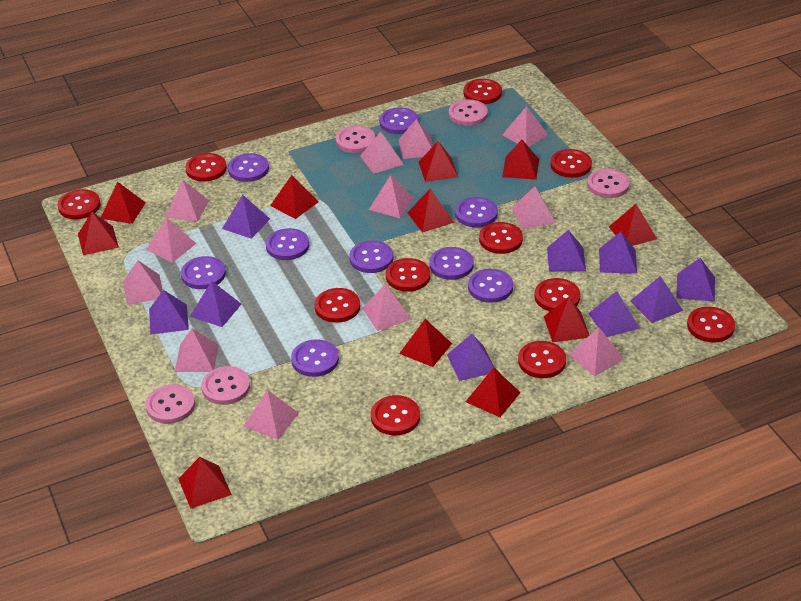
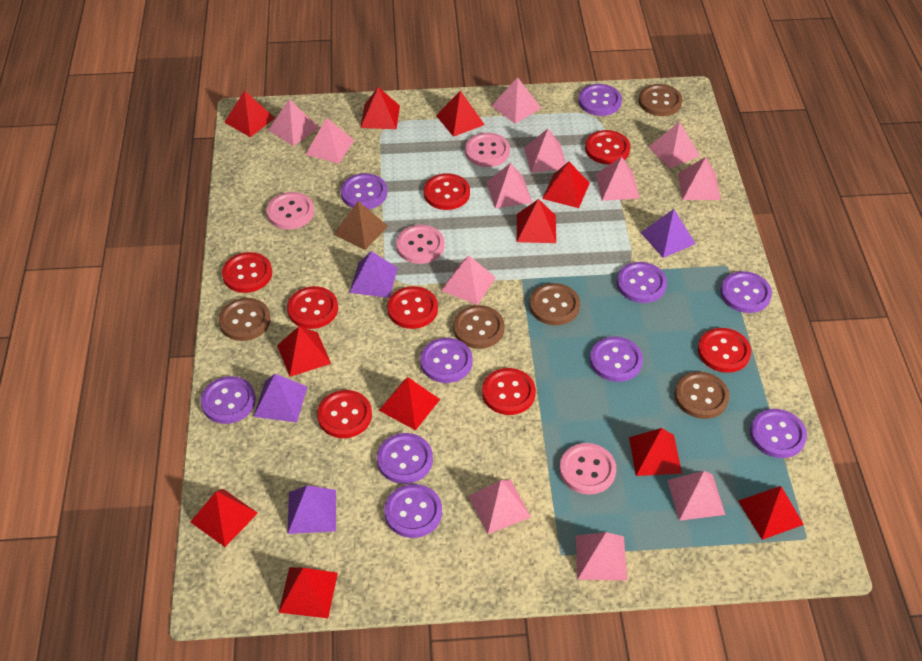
brown button: none = 0 -> [219,298,271,341] [453,305,505,349] [530,283,580,325] [639,84,683,116] [674,372,730,419] = 5
brown pyramid: none = 0 -> [333,201,388,250] = 1
pink button: [145,384,195,424] [201,366,250,405] [335,126,375,153] [449,99,488,126] [587,169,630,198] = 5 -> [267,192,314,229] [396,225,444,264] [465,133,510,167] [559,443,616,495] = 4
purple button: [181,256,226,289] [228,153,269,182] [266,228,309,260] [291,339,339,377] [349,241,393,273] [379,107,419,134] [429,247,474,280] [455,197,498,227] [468,269,513,303] = 9 -> [201,376,256,424] [341,173,387,209] [377,433,433,484] [384,484,442,538] [420,338,473,383] [578,84,622,116] [590,337,643,382] [617,262,667,303] [720,271,772,313] [750,409,807,458] = 10
purple pyramid: [149,290,189,335] [190,281,241,327] [222,195,270,239] [447,334,495,381] [547,230,586,271] [589,291,640,337] [599,232,637,274] [630,276,683,323] [676,258,715,302] = 9 -> [253,374,307,422] [287,485,336,534] [349,251,398,298] [641,209,696,258] = 4
red button: [57,189,101,219] [185,153,227,181] [314,288,360,323] [371,395,420,435] [386,258,430,292] [464,79,502,104] [479,222,523,254] [518,341,566,378] [534,278,581,311] [550,149,592,178] [687,306,735,343] = 11 -> [222,252,272,293] [287,286,338,329] [317,390,372,438] [387,286,438,329] [424,173,470,210] [482,368,536,415] [585,130,630,164] [698,328,751,373] = 8

